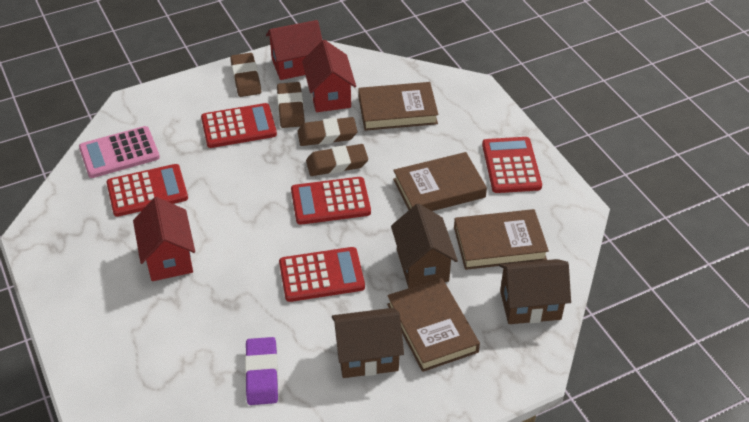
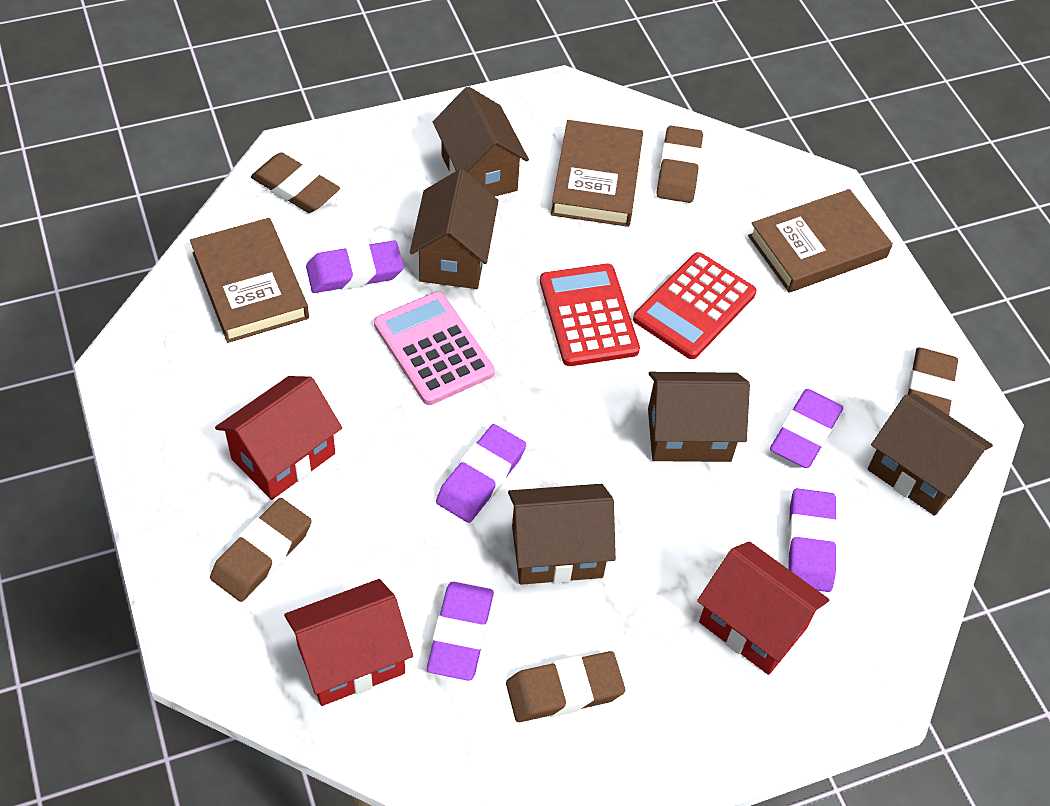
brown book: [358,82,439,131] [387,278,480,372] [393,152,487,211] [454,209,549,270] = 4 -> [190,218,309,343] [551,120,643,227] [748,189,893,293] = 3
brown eraser: [230,53,261,97] [277,82,305,128] [297,117,357,146] [306,144,368,176] = 4 -> [210,498,312,602] [251,152,340,213] [506,651,625,722] [657,126,703,203] [908,348,958,415] = 5
brown house: [332,308,404,378] [391,204,458,288] [499,259,571,324] = 3 -> [410,169,499,289] [433,87,529,196] [508,484,616,585] [648,372,750,462] [867,394,993,516] = 5
purple eraser: [245,337,278,405] = 1 -> [306,240,404,293] [427,582,494,681] [436,424,526,523] [770,389,843,468] [787,488,838,592] = 5
red calculator: [107,164,188,217] [201,103,277,148] [279,247,365,302] [291,177,371,225] [482,137,542,193] = 5 -> [540,264,640,366] [633,252,757,359] = 2

